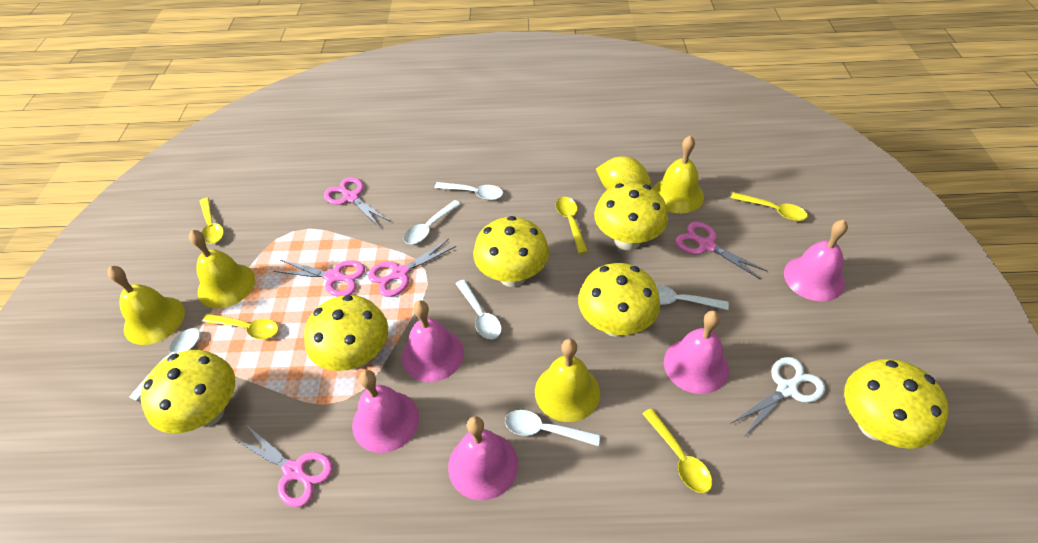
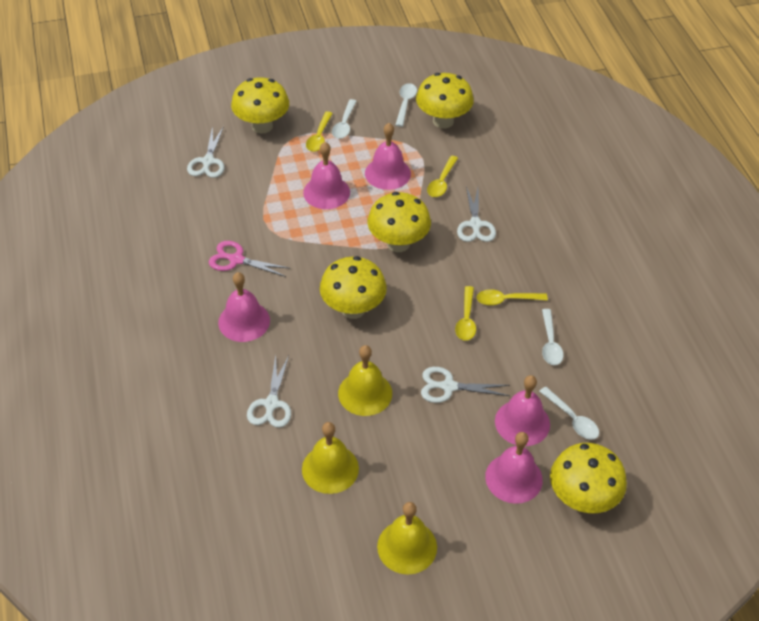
pink scissors: [234,426,333,507] [274,260,365,297] [324,177,391,228] [368,239,456,297] [675,222,767,280] = 5 -> [209,241,291,277] = 1
white scissors: [732,357,826,437] = 1 -> [187,126,224,178] [247,355,291,428] [421,367,510,403] [457,186,496,242] = 4
white spoon: [129,328,200,401] [403,200,461,244] [434,182,503,200] [456,280,502,339] [505,410,601,446] [656,285,729,310] = 6 -> [332,99,357,139] [395,83,417,127] [539,387,599,440] [542,309,564,365] = 4
yellow bell: [107,266,185,345] [189,230,255,308] [535,339,600,422] [653,135,704,213] = 4 -> [302,422,359,494] [338,345,392,416] [377,502,437,574] = 3
yellow lemon: [596,156,651,190] = 1 -> none = 0
yellow mushroom: [140,350,235,434] [304,295,388,371] [473,216,549,287] [578,263,660,337] [594,182,668,251] [844,359,948,449] = 6 -> [231,77,289,134] [320,256,387,319] [367,192,431,252] [416,73,474,129] [550,443,627,513] = 5
yellow spoon: [200,197,224,244] [203,314,279,339] [556,197,588,254] [642,408,712,493] [731,192,808,221] = 5 -> [306,111,333,152] [427,156,458,197] [455,286,476,341] [477,289,548,305] = 4

